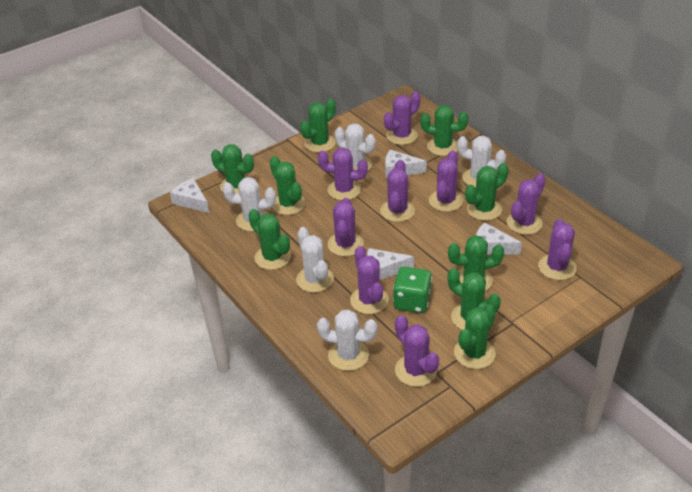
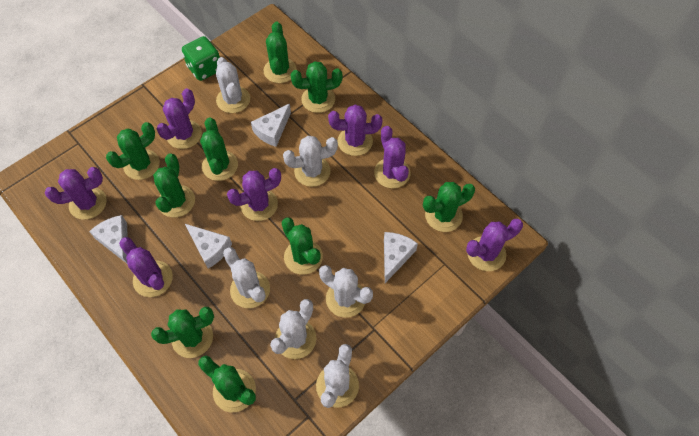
purple cactus: [318,147,368,201] [328,198,364,257] [350,246,389,314] [380,160,415,222] [384,92,420,145] [395,316,439,387] [429,150,463,212] [507,173,545,235] [538,219,576,280] = 9 -> [45,167,107,220] [119,237,173,297] [156,88,202,149] [227,168,281,221] [328,105,382,156] [374,126,410,188] [466,219,523,271] = 7
white cactus: [223,177,276,231] [296,227,334,293] [317,309,377,371] [335,123,376,171] [457,136,506,188] = 5 -> [216,57,250,113] [223,247,270,308] [270,299,316,359] [283,136,338,187] [316,344,359,408] [319,265,373,318] = 6

